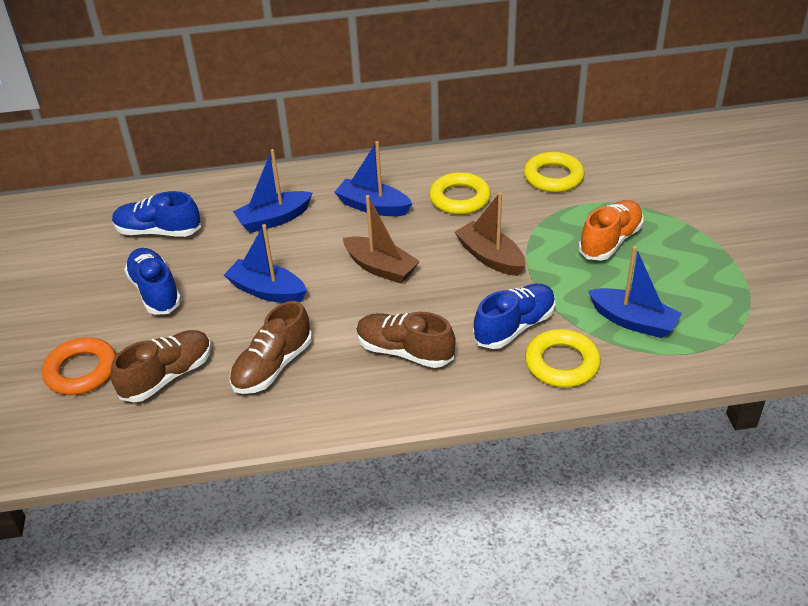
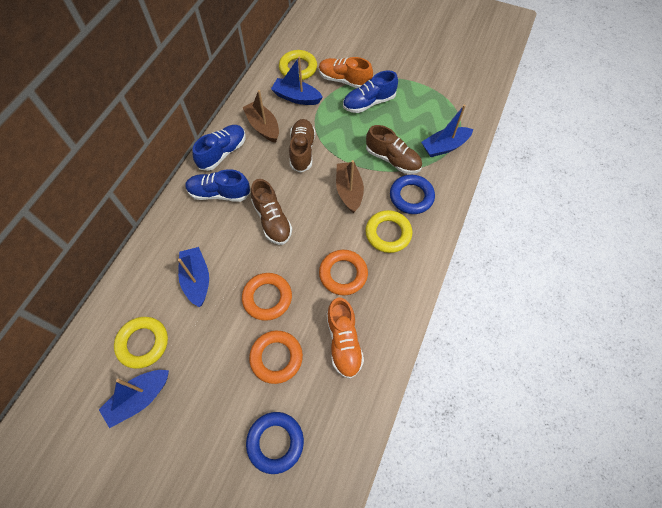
blue ring: none = 0 -> [246,412,304,474] [390,175,435,214] = 2
orange ring: [42,337,116,395] = 1 -> [242,273,292,321] [249,331,303,384] [319,250,368,296] = 3
orange shoe: [578,200,644,260] = 1 -> [319,57,373,88] [327,297,364,379] = 2

